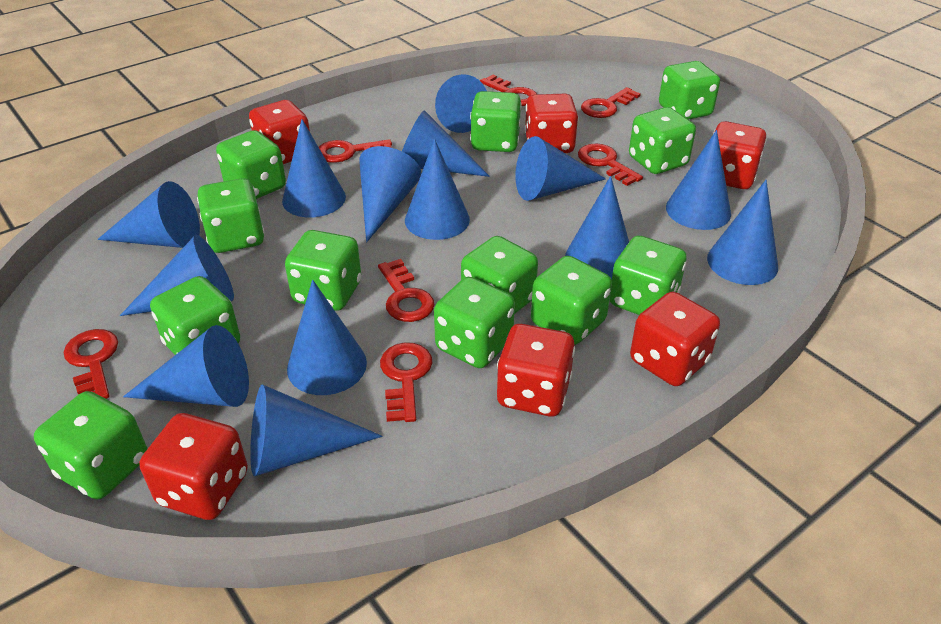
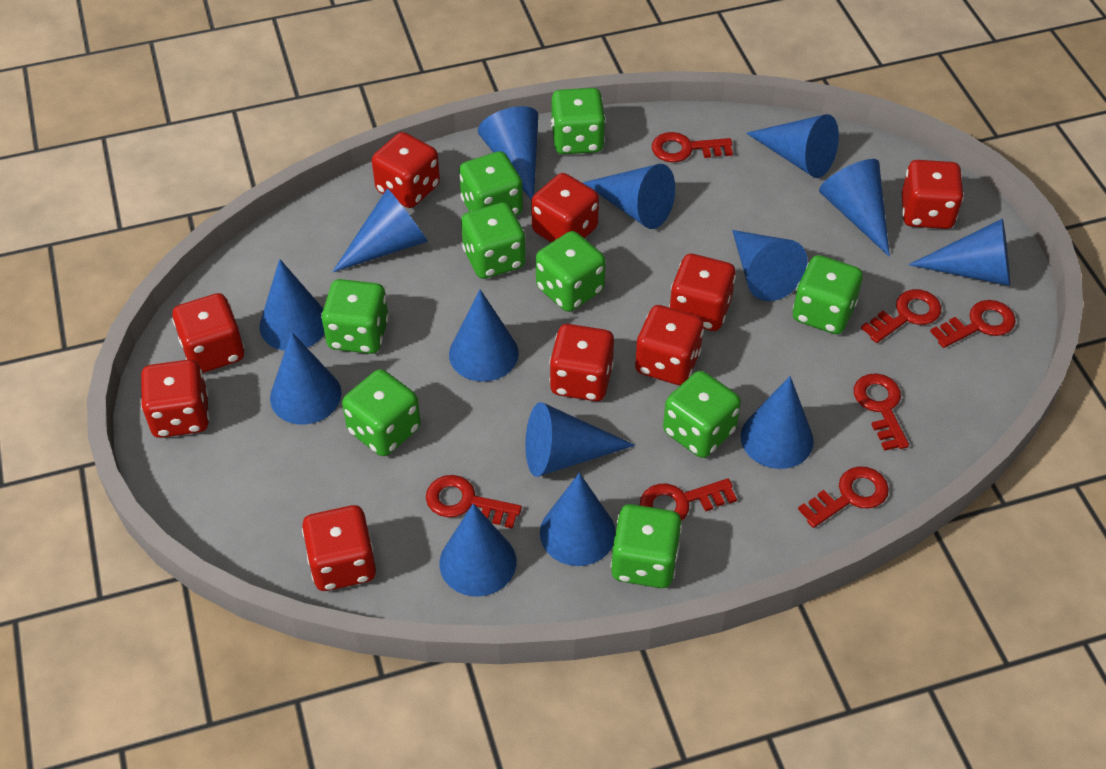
green dice: [34,391,147,499] [150,276,240,355] [197,178,264,253] [216,130,286,199] [285,230,361,311] [434,277,515,368] [461,236,538,314] [470,91,522,152] [531,256,612,345] [610,235,687,315] [629,107,696,174] [659,61,720,120] = 12 -> [321,279,389,354] [342,369,421,456] [459,151,523,216] [461,202,526,279] [536,231,606,312] [551,88,606,154] [611,504,682,588] [663,371,741,458] [793,255,863,334] = 9
red dice: [140,413,248,520] [249,100,310,164] [497,324,575,417] [525,94,579,153] [630,292,720,386] [713,121,767,189] = 6 -> [141,360,210,438] [172,293,244,373] [302,505,376,591] [372,132,440,208] [531,173,599,243] [549,324,614,401] [635,305,704,385] [669,254,736,331] [902,160,964,229] = 9

